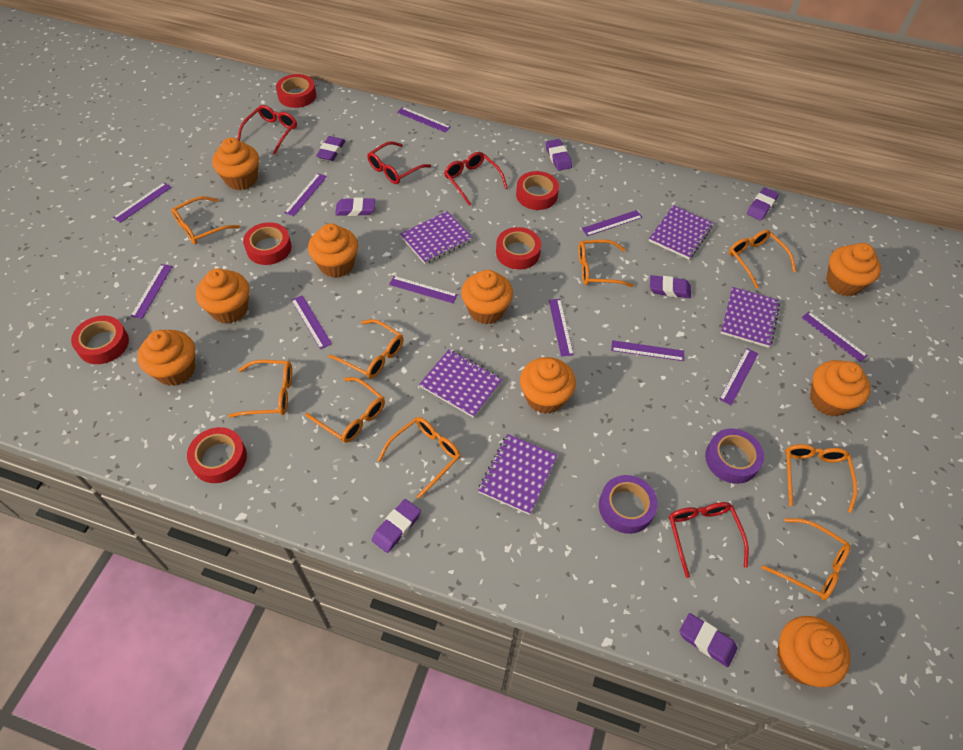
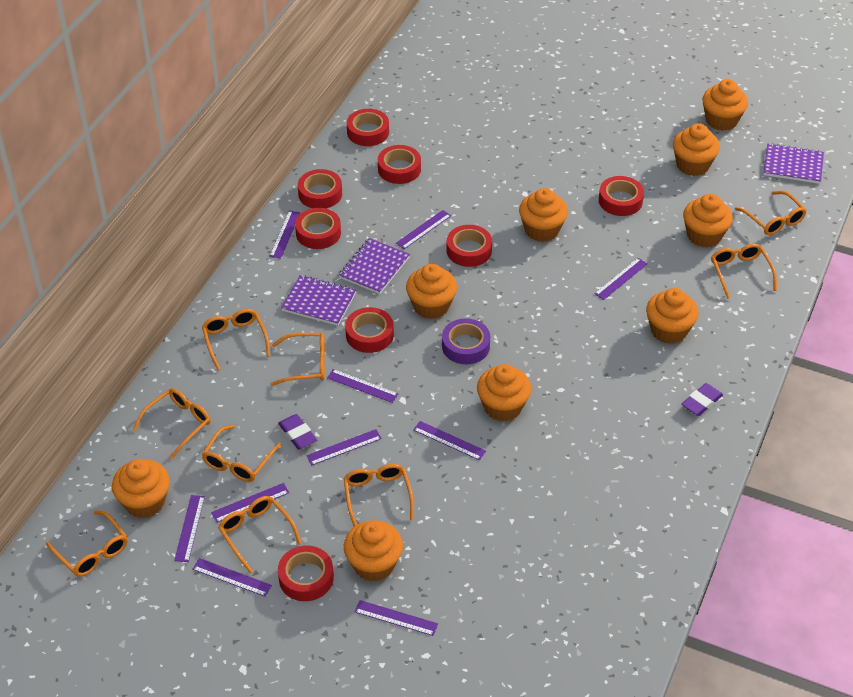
purple eraser: [316,136,345,161] [335,198,375,216] [372,499,421,553] [546,139,572,171] [650,275,691,298] [679,613,737,667] [747,187,779,221] = 7 -> [278,414,317,449] [681,383,723,416] = 2
purple notebook: [400,211,473,264] [419,349,503,418] [478,434,558,515] [649,205,713,259] [721,287,780,348] = 5 -> [281,275,356,326] [339,238,410,294] [763,143,824,184] = 3
purple ruler: [113,182,172,223] [131,264,173,319] [284,173,327,216] [291,295,332,349] [389,276,458,303] [397,107,451,133] [549,299,574,356] [582,210,643,236] [611,340,684,361] [719,348,758,405] [801,312,868,362] = 11 -> [174,495,205,562] [192,558,272,597] [211,483,289,523] [270,211,300,259] [306,429,382,465] [327,369,398,403] [354,600,438,636] [396,210,451,249] [413,421,486,460] [594,258,647,300] = 10
purple tape: [599,475,658,534] [705,428,764,484] = 2 -> [442,318,490,364] = 1
red glasses: [237,105,297,155] [367,141,431,184] [444,152,508,206] [669,502,749,578] = 4 -> none = 0
red tape: [71,316,129,364] [187,427,247,483] [243,222,292,265] [276,74,316,108] [496,227,541,270] [516,171,559,210] = 6 -> [278,546,334,601] [295,208,341,249] [298,169,342,208] [345,307,394,353] [347,109,389,146] [378,145,421,184] [446,225,492,267] [599,176,644,216] = 8

